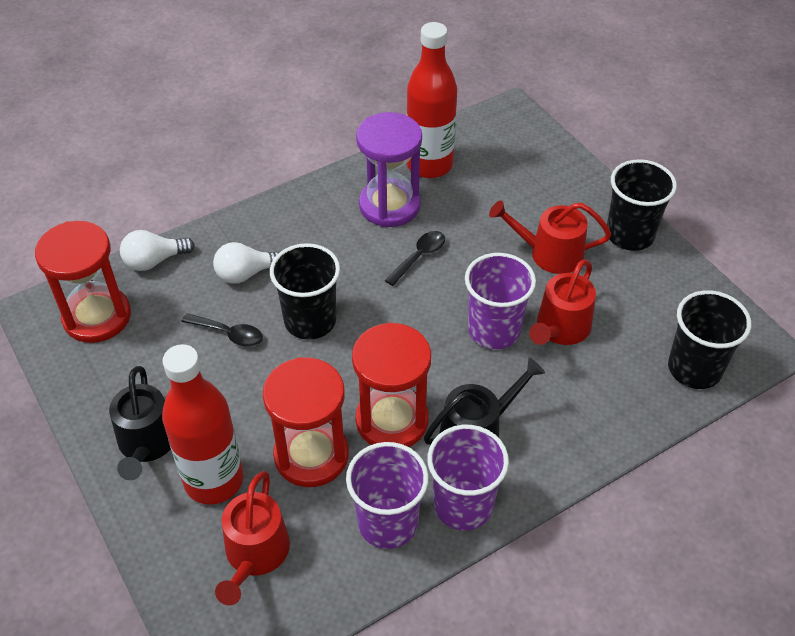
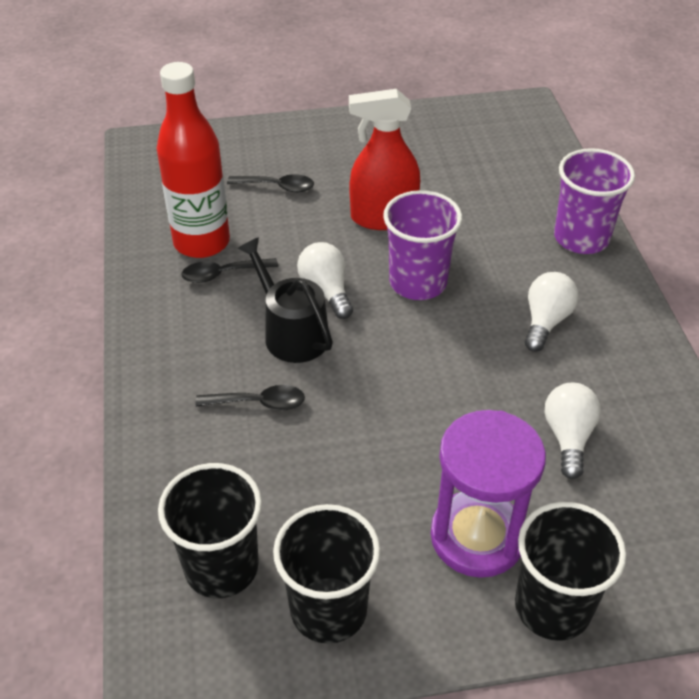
black spoon: [182,313,263,347] [385,231,445,286] = 2 -> [181,258,278,283] [195,385,305,411] [227,174,314,192] = 3
black watering can: [109,366,171,480] [424,358,545,445] = 2 -> [238,237,333,363] = 1
purple cup: [346,442,429,549] [427,425,509,530] [465,253,536,349] = 3 -> [383,190,462,300] [554,148,635,254] = 2
red bottle: [162,344,243,505] [406,22,457,178] = 2 -> [156,62,230,258] = 1
red hourglass: [35,221,131,343] [263,357,349,487] [352,323,431,447] = 3 -> none = 0
red spray bottle: none = 0 -> [349,89,420,230] = 1
red watering can: [215,471,290,605] [489,200,611,274] [529,260,596,345] = 3 -> none = 0
white light bulb: [120,230,195,271] [213,242,281,284] = 2 -> [297,242,353,319] [525,272,578,352] [544,383,601,479] = 3

